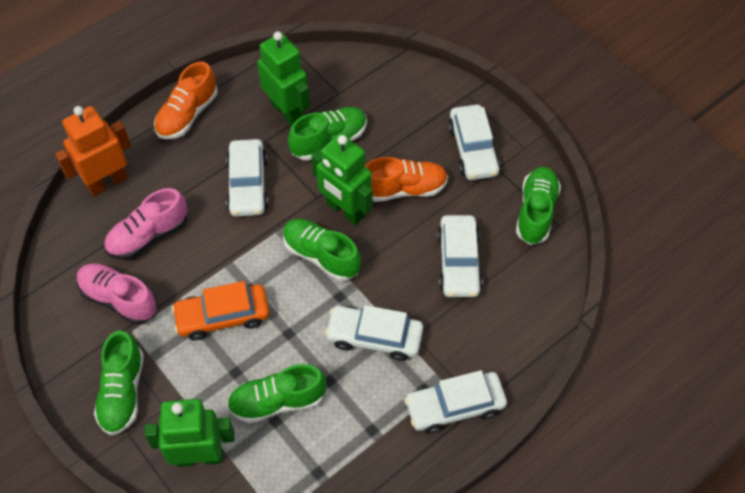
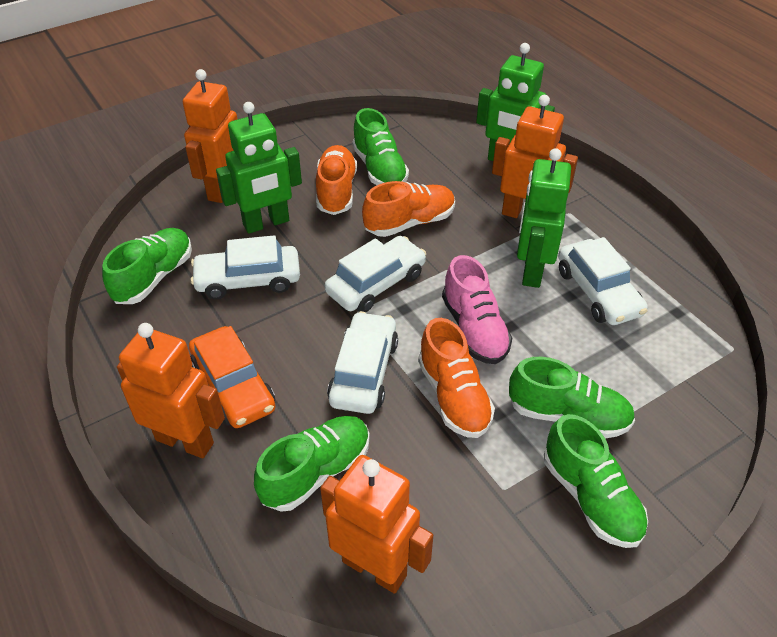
orange robot: [55,106,131,196] = 1 -> [117,323,225,458] [183,69,238,203] [320,455,433,594] [492,95,578,218] = 4
orange shoe: [154,62,218,139] [365,157,448,202] = 2 -> [316,145,357,215] [362,181,455,237] [418,318,495,438] = 3
pink shoe: [77,263,157,324] [104,188,187,259] = 2 -> [442,255,512,364] = 1
white car: [226,139,268,216] [325,305,423,361] [404,370,507,434] [437,215,483,297] [448,105,500,180] = 5 -> [191,235,300,299] [325,236,426,312] [327,311,398,414] [558,237,648,325] = 4

